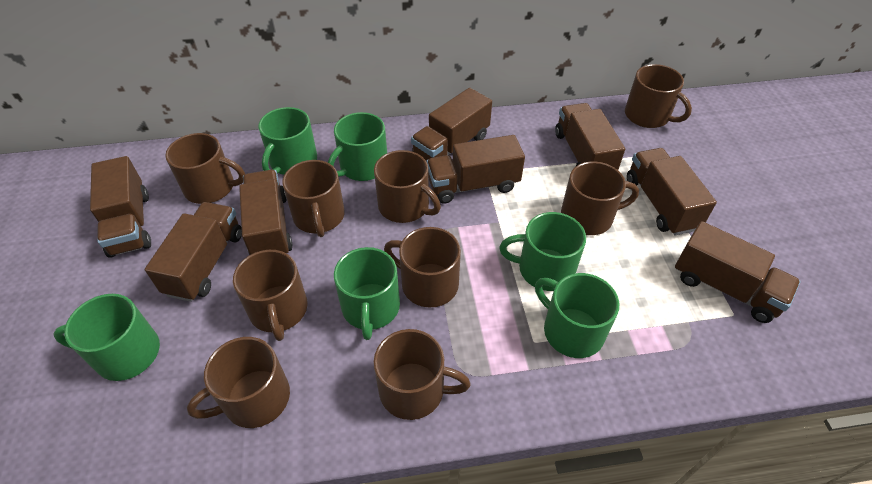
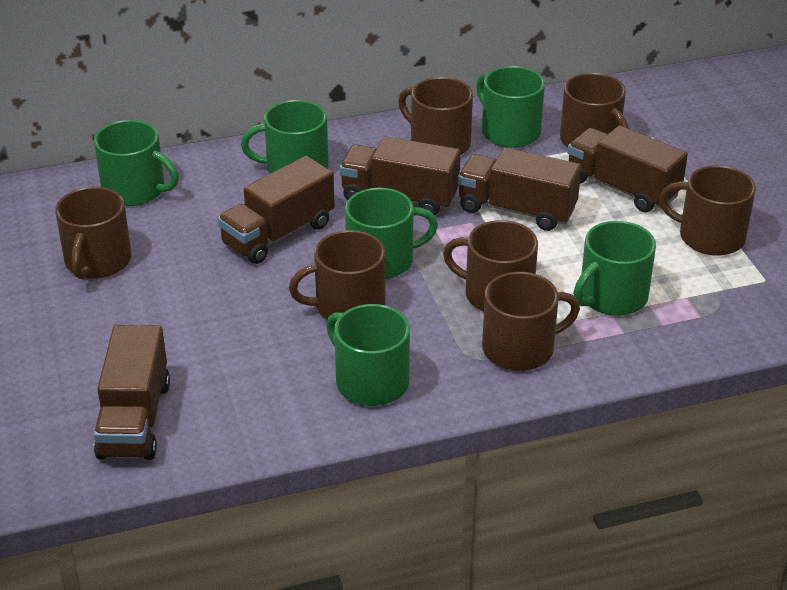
brown mug: [165,133,245,204] [187,337,290,428] [233,250,308,341] [282,160,345,237] [374,150,441,223] [374,329,471,420] [384,227,461,308] [561,161,639,235] [625,64,692,128] = 9 -> [55,187,132,279] [289,230,385,320] [398,77,473,155] [443,220,538,312] [482,272,580,371] [560,73,629,147] [659,166,756,256] = 7
brown truck: [90,156,151,258] [145,202,242,302] [239,170,293,255] [411,88,492,162] [427,135,525,203] [555,103,625,170] [627,148,717,235] [675,221,800,323] = 8 -> [94,325,170,460] [217,156,335,264] [339,136,460,215] [458,148,581,231] [567,125,688,212] = 5

